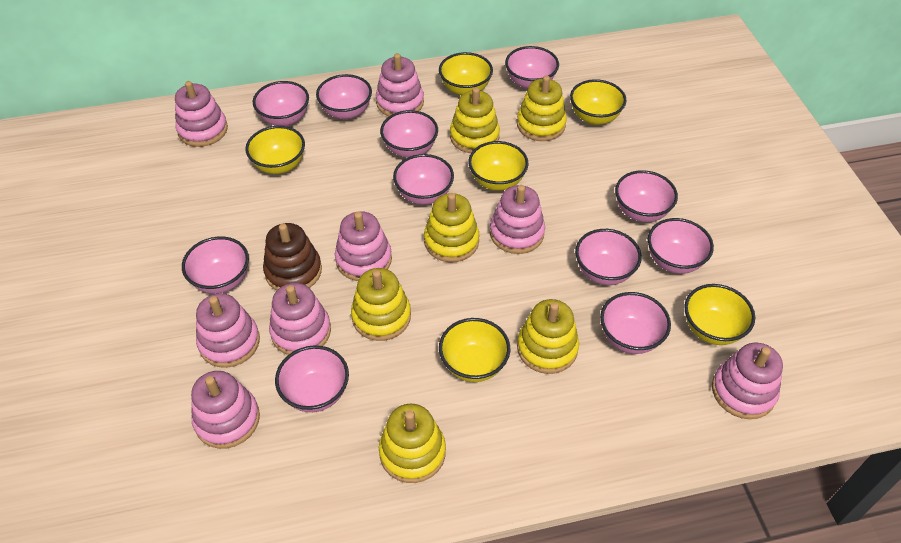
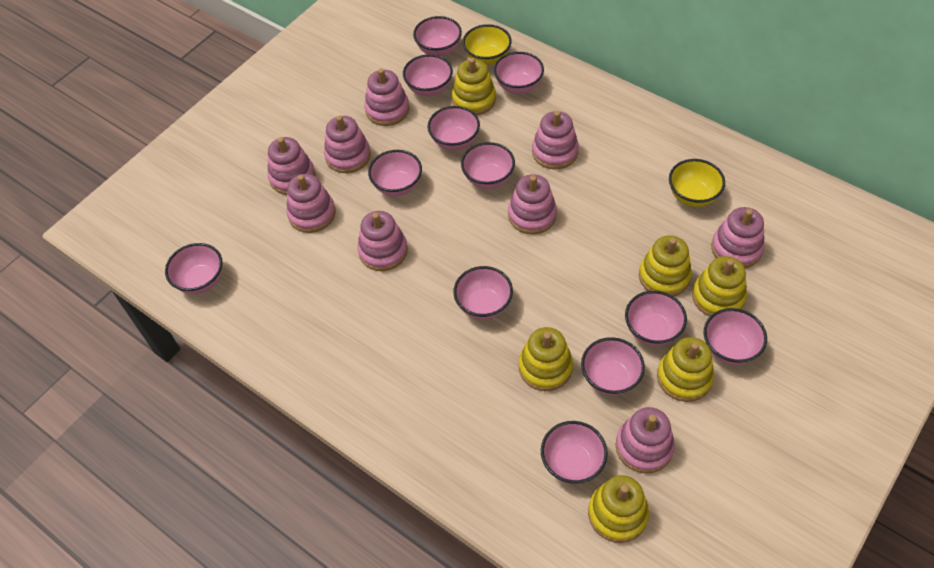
brown stacking toy: [263,223,322,290] = 1 -> none = 0
pink bowl: [182,237,249,294] [253,81,309,126] [275,345,349,412] [316,74,372,120] [380,110,438,158] [393,154,454,205] [505,46,559,89] [575,229,642,285] [600,292,671,354] [615,170,678,222] [648,218,714,274] = 11 -> [165,243,223,294] [368,150,422,196] [403,54,453,96] [413,16,462,56] [427,106,480,150] [453,266,513,319] [461,142,515,189] [494,52,544,94] [541,421,608,484] [581,337,645,395] [625,291,687,346] [704,308,767,365] = 12
pink stacking toy: [175,81,228,147] [191,371,260,449] [196,293,260,368] [269,283,331,355] [335,211,392,281] [376,53,424,117] [490,185,545,254] [712,343,783,419] = 8 -> [268,137,316,195] [286,174,336,233] [324,115,371,173] [358,211,408,271] [364,68,410,126] [508,174,557,234] [532,111,579,169] [615,407,675,474] [711,207,765,268] = 9
yellow bowl: [245,126,305,174] [439,52,493,96] [439,318,510,382] [468,141,529,191] [570,79,626,125] [684,284,755,345] = 6 -> [463,24,512,65] [669,159,725,207] = 2

